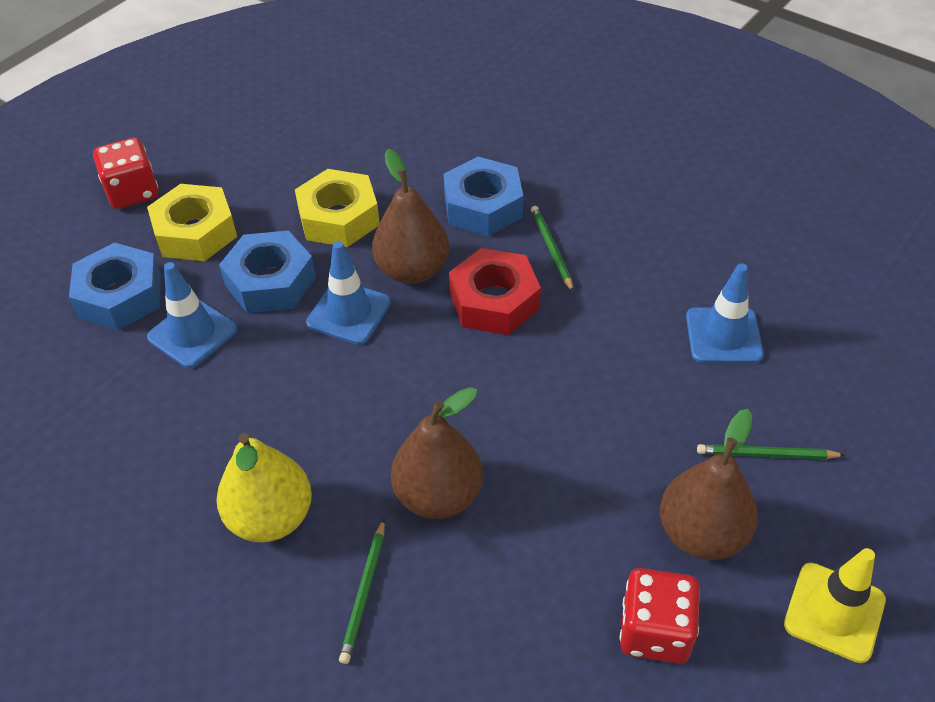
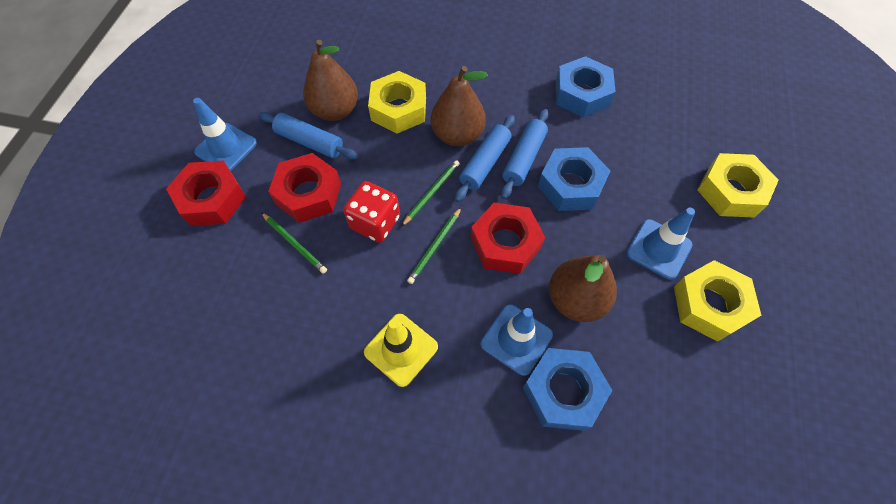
blue rolling pin: none = 0 -> [259,112,358,160] [455,115,515,202] [501,109,549,199] = 3
red dice: [93,138,158,209] [620,568,700,664] = 2 -> [343,181,400,243] = 1
red nut: [449,248,541,335] = 1 -> [166,160,246,226] [268,153,341,223] [471,203,545,274] = 3
yellow nut: [147,184,237,261] [295,169,380,247] = 2 -> [368,71,426,133] [674,260,761,342] [698,153,779,218] = 3
yellow pear: [217,433,312,542] = 1 -> none = 0

